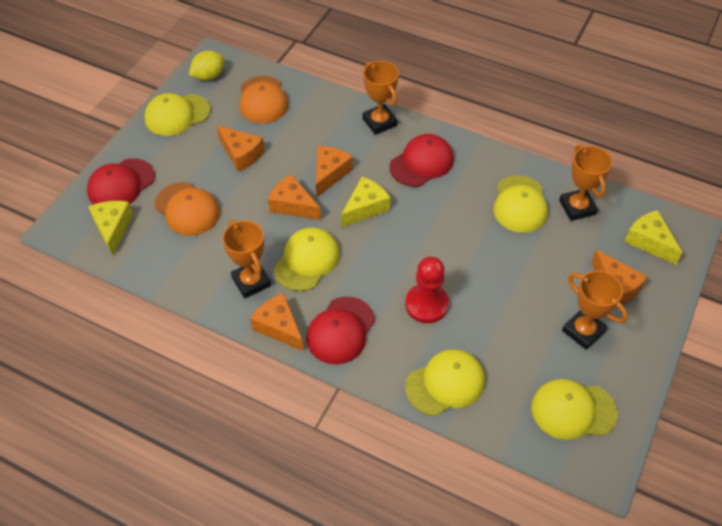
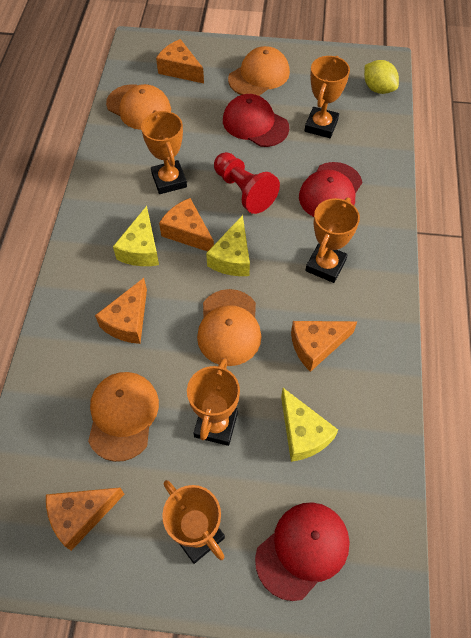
orange cap: [155,182,220,236] [239,76,288,123] = 2 -> [88,372,159,462] [106,84,171,130] [197,289,261,366] [228,46,290,96] = 4
orange trophy: [222,220,271,298] [362,61,399,135] [559,144,613,221] [562,270,628,350] = 4 -> [141,110,187,194] [162,480,225,564] [187,358,240,446] [305,56,350,138] [305,197,360,283] = 5
yellow cap: [144,93,211,136] [274,227,340,291] [405,349,485,416] [494,175,548,233] [531,379,617,440] = 5 -> none = 0

